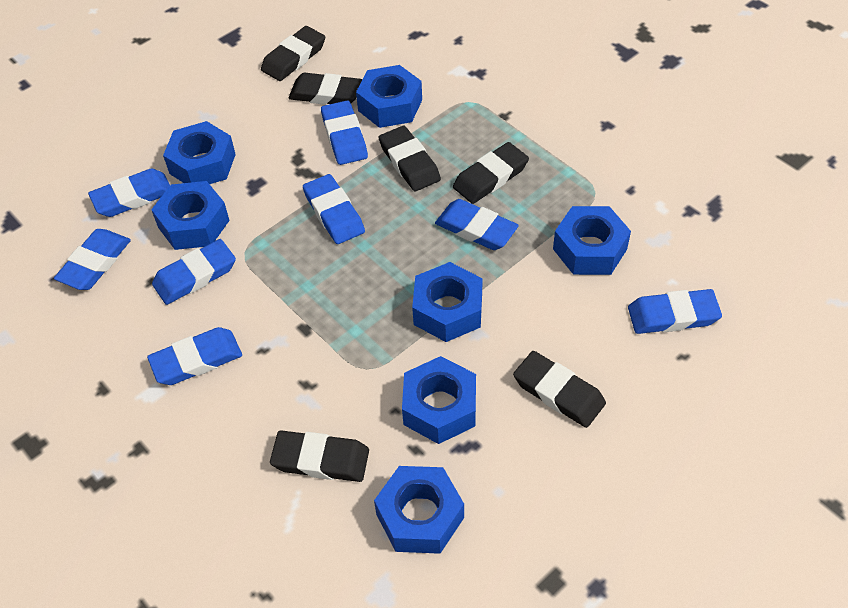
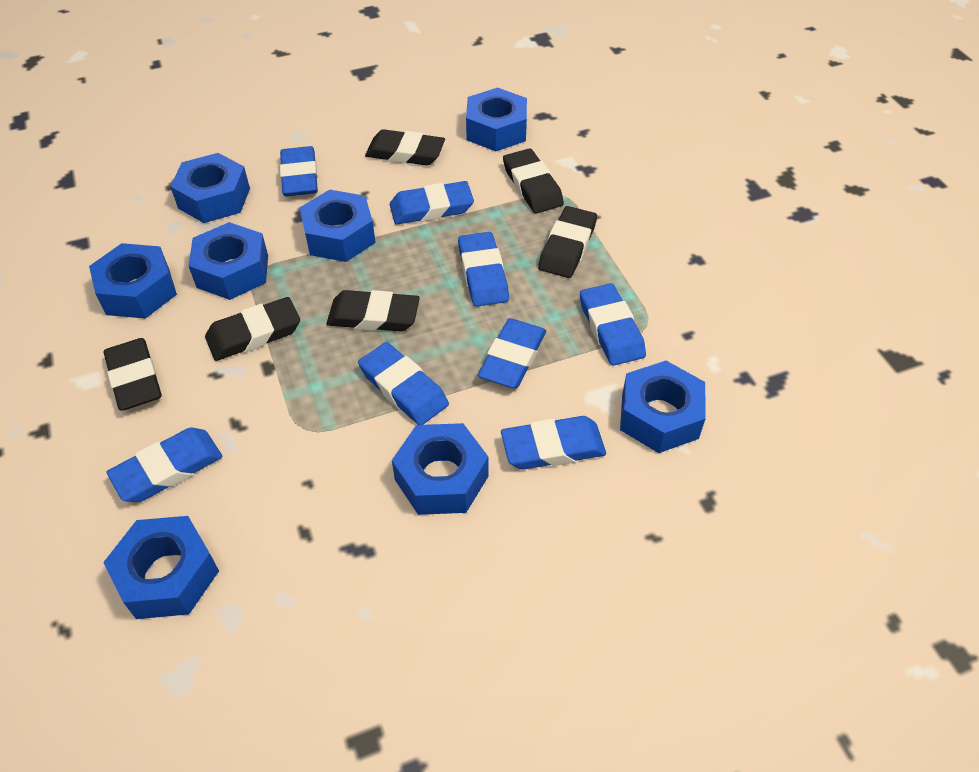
blue nut: [151,181,230,250] [163,121,236,184] [356,65,422,128] [374,466,464,554] [402,356,476,444] [412,262,483,342] [553,206,631,275] = 7 -> [89,243,177,319] [103,516,219,619] [170,153,250,223] [188,222,268,300] [300,189,376,262] [392,423,489,515] [466,88,527,151] [620,361,706,453] = 8

